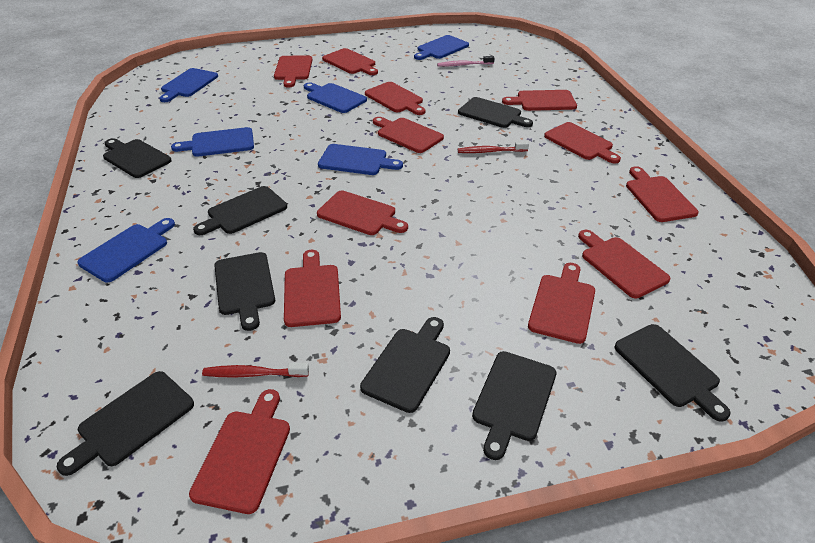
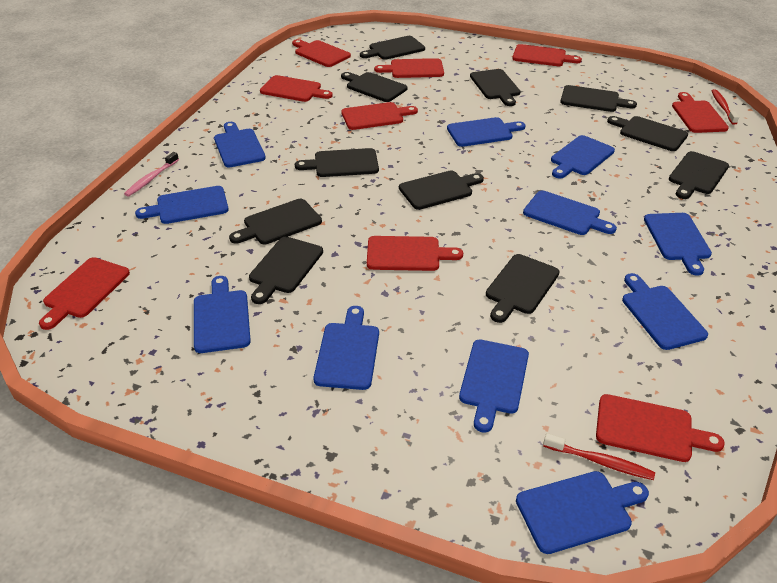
black cutting board: [57,371,194,476] [103,138,172,178] [193,186,287,235] [214,252,275,331] [360,317,450,413] [458,97,533,128] [472,351,556,460] [615,324,731,422] = 8 -> [229,199,322,244] [249,237,323,304] [295,148,379,177] [341,72,408,102] [360,36,425,60] [399,171,484,210] [470,69,521,106] [486,254,559,323] [560,85,637,112] [607,116,688,151] [669,151,729,199] = 11
blue cutting board: [77,218,175,282] [159,68,218,102] [171,127,254,157] [304,82,367,113] [318,144,403,175] [414,35,469,60] = 6 -> [135,186,229,224] [194,276,251,353] [214,122,266,167] [314,306,379,390] [447,117,526,147] [459,339,529,433] [516,471,649,554] [523,191,617,235] [551,135,615,179] [622,273,708,350] [644,213,712,276] = 11
red cutting board: [189,389,290,514] [274,56,313,88] [284,250,341,327] [317,191,408,235] [322,48,378,75] [365,82,426,115] [373,117,444,153] [502,90,577,111] [528,263,595,344] [544,122,621,164] [578,230,670,298] [626,166,699,222] = 12 -> [39,257,130,330] [260,75,333,102] [292,39,351,67] [341,102,418,130] [367,236,463,271] [374,58,444,78] [512,44,582,66] [596,394,725,462] [672,92,729,133] = 9

